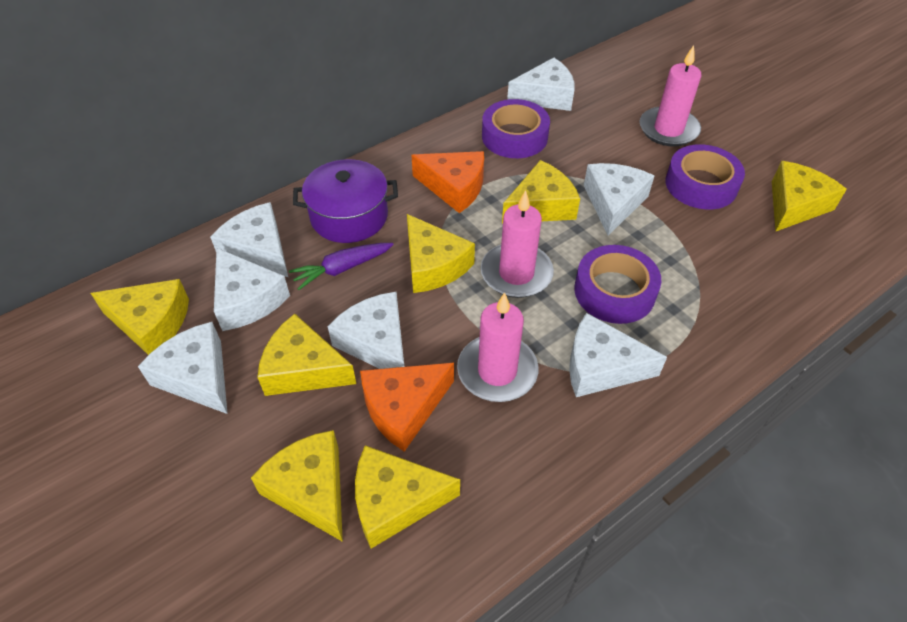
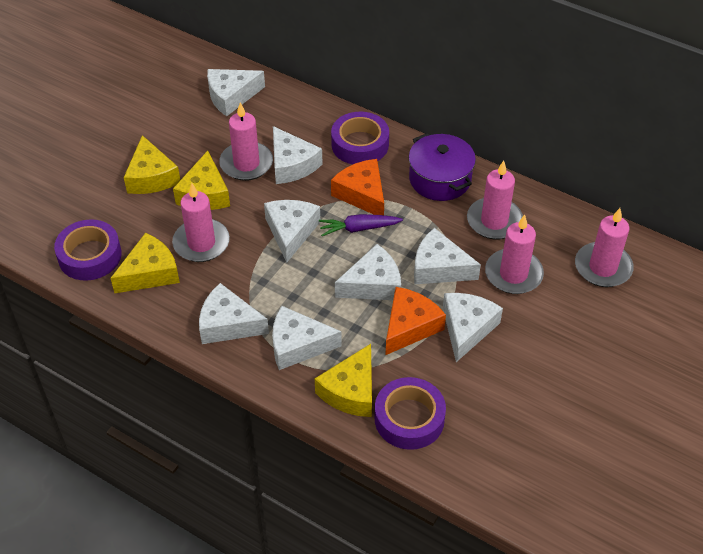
pink candle: [457,292,538,402] [481,190,554,298] [639,45,701,147] = 3 -> [172,183,230,262] [219,103,273,181] [467,161,523,240] [485,215,544,294] [575,208,634,287] = 5
white cheese: [138,322,228,414] [210,202,288,277] [214,248,290,331] [328,292,404,369] [507,58,574,111] [569,313,667,397] [584,163,654,235] = 7 -> [199,283,269,344] [207,69,265,116] [264,200,320,263] [272,306,342,370] [273,126,323,184] [335,244,401,300] [414,228,481,284] [443,293,503,362] = 8
yellow cheese: [91,279,189,355] [251,430,343,542] [257,314,356,396] [355,445,460,549] [407,214,475,293] [502,160,580,224] [772,161,847,231] = 7 -> [110,233,180,293] [124,135,180,194] [173,151,230,210] [315,344,372,417] = 4

